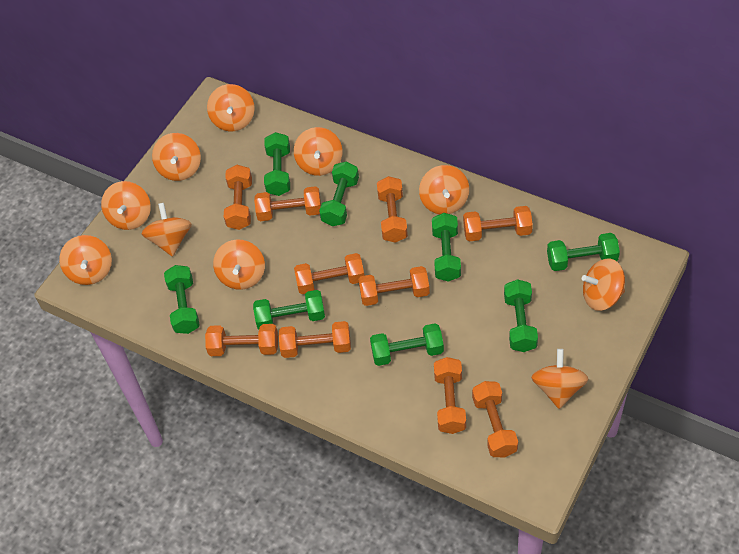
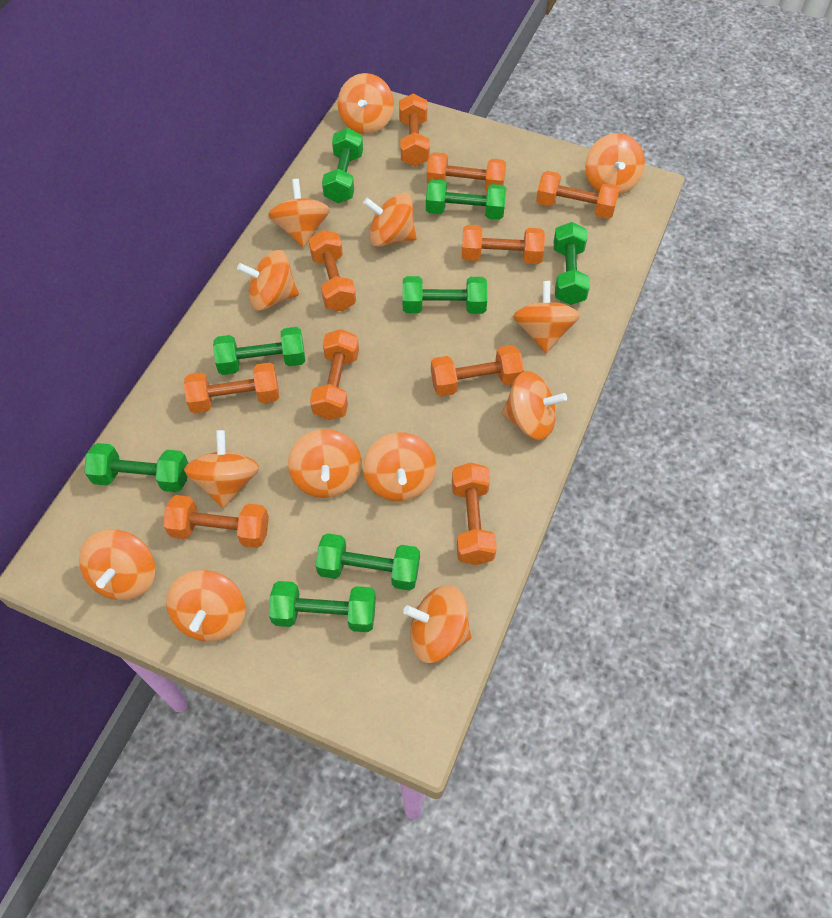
orange spinning top: [59,235,112,285] [101,181,151,230] [142,203,191,257] [152,133,201,181] [207,84,255,132] [213,239,265,290] [294,127,342,176] [419,165,469,214] [531,349,588,409] [582,259,625,311] = 10 -> [79,530,155,600] [166,570,245,641] [184,430,259,509] [237,250,299,311] [268,179,330,248] [288,429,362,498] [338,73,394,134] [363,193,417,247] [363,433,436,501] [403,585,472,663] [502,371,567,440] [513,281,580,353] [585,133,645,195] = 13

